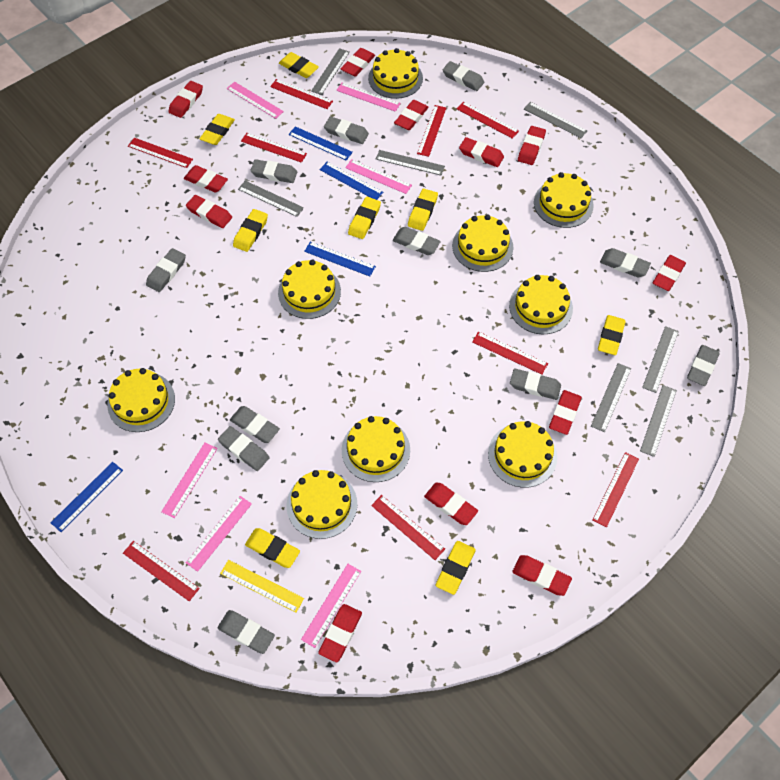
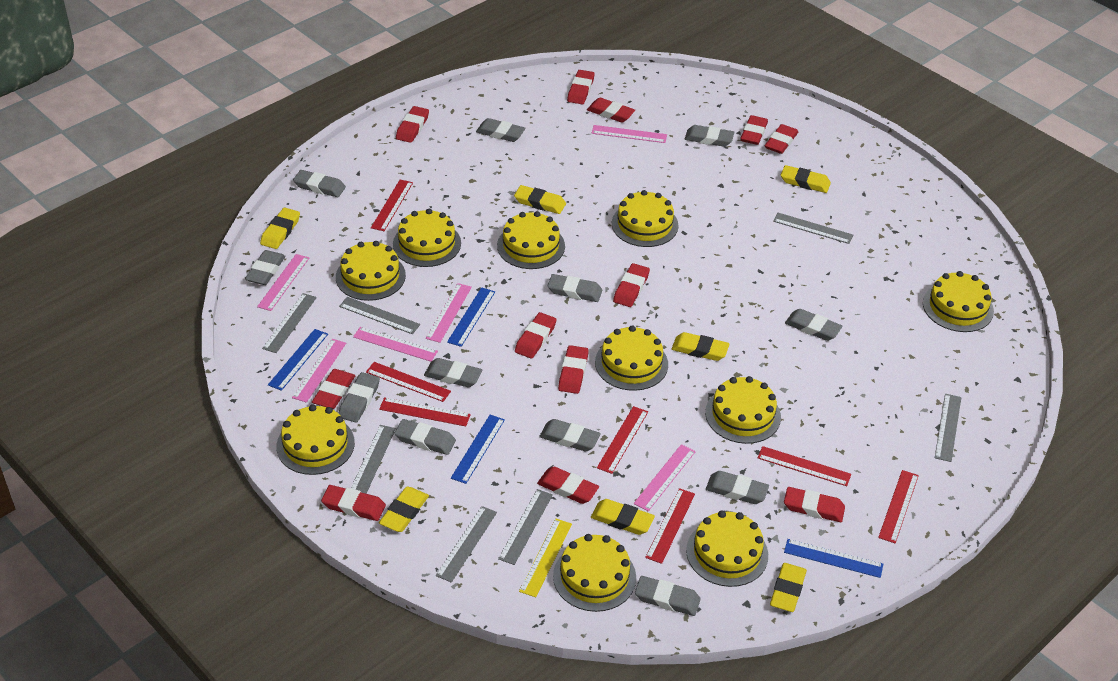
grey eraser: [146,248,186,292] [218,426,270,471] [218,610,275,654] [230,406,280,443] [250,159,297,183] [324,116,369,144] [393,227,441,255] [443,61,484,91] [510,368,561,400] [600,248,651,277] [687,345,720,386] = 11 -> [245,250,286,285] [293,170,346,197] [339,372,380,422] [394,419,456,455] [424,358,482,387] [476,118,526,142] [539,419,601,451] [547,274,602,302] [635,576,701,616] [685,125,734,147] [706,471,769,504] [785,309,843,341] = 12
red ruler: [123,541,200,601] [128,138,193,168] [241,133,307,163] [270,79,333,109] [371,495,445,560] [417,105,446,157] [457,102,519,139] [472,331,548,375] [593,452,639,528] = 9 -> [366,362,451,402] [371,180,413,231] [379,397,471,426] [597,406,648,474] [645,488,695,564] [758,446,851,486] [878,470,919,543] = 7
yellow cake: [107,368,175,432] [278,260,341,319] [286,470,357,539] [342,416,410,482] [368,48,423,99] [452,215,513,272] [488,421,557,488] [509,275,573,334] [534,172,594,228] = 9 -> [276,405,355,475] [336,241,406,301] [393,209,461,267] [497,211,565,269] [553,534,636,612] [595,326,668,391] [612,190,679,247] [686,511,768,587] [705,376,781,444] [923,271,994,332] = 10
yellow eraser: [200,114,235,145] [233,209,268,252] [245,528,300,568] [279,52,319,78] [348,197,381,239] [408,189,438,231] [435,541,476,595] [598,315,626,355] = 8 -> [260,208,300,249] [379,487,429,532] [514,185,566,214] [591,499,655,535] [672,332,730,361] [770,563,807,612] [781,165,831,193] = 7

